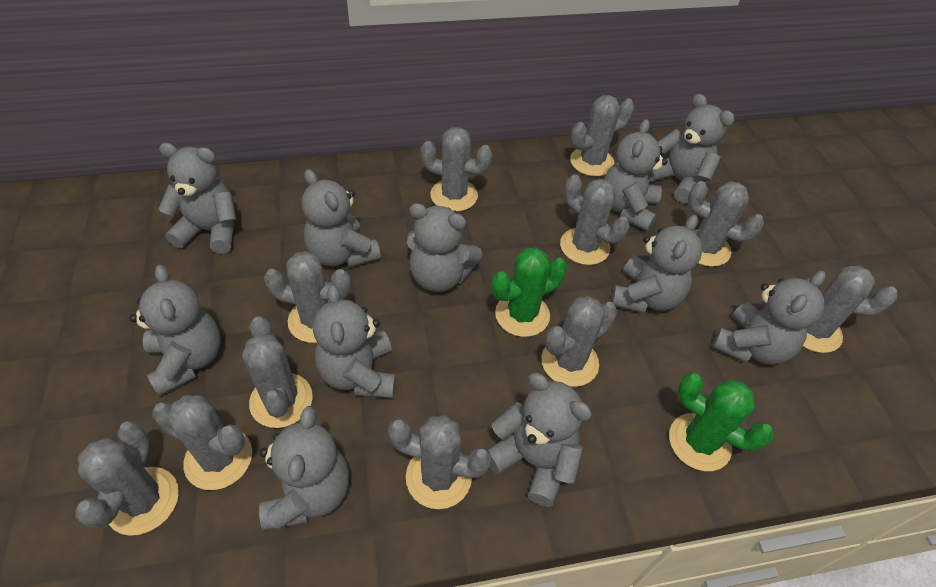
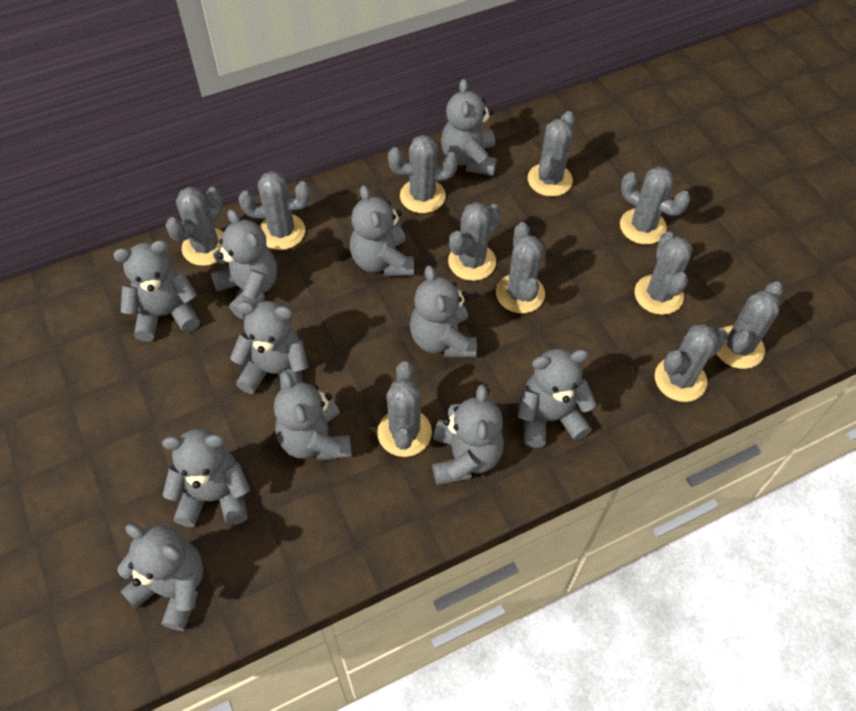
green cactus: [492,247,567,337] [669,373,774,471] = 2 -> none = 0

